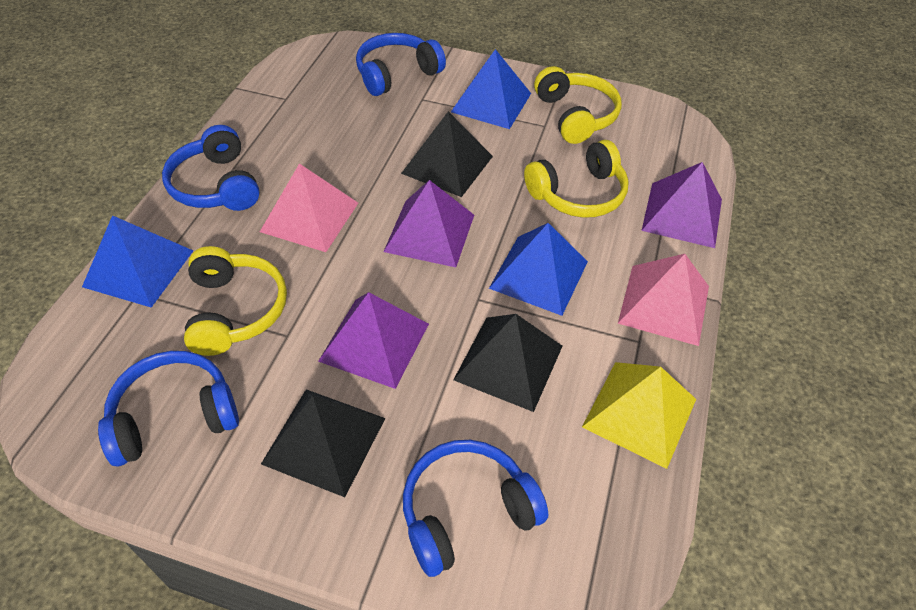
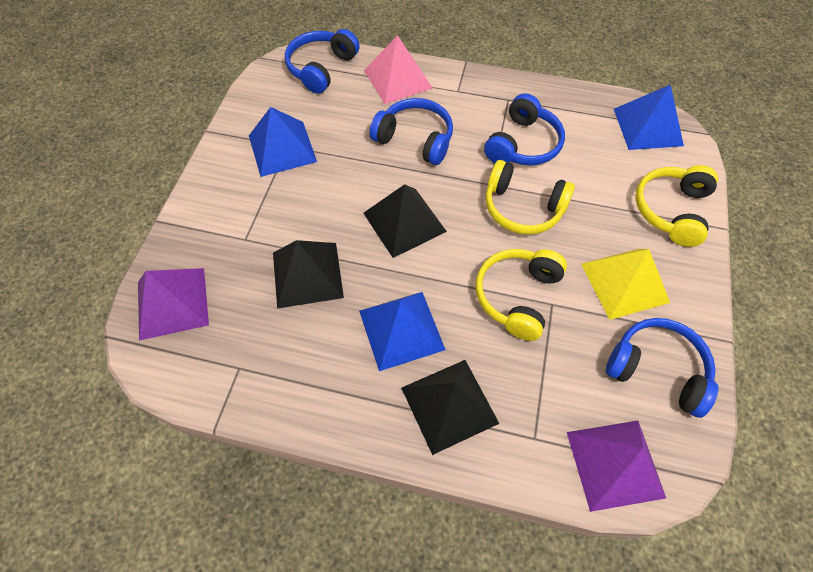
pink pyramid: [260,163,358,252] [618,254,709,346] = 2 -> [364,35,433,104] = 1
purple pyramid: [318,292,429,389] [383,180,474,267] [641,162,722,248] = 3 -> [138,268,209,341] [567,421,666,512] = 2

